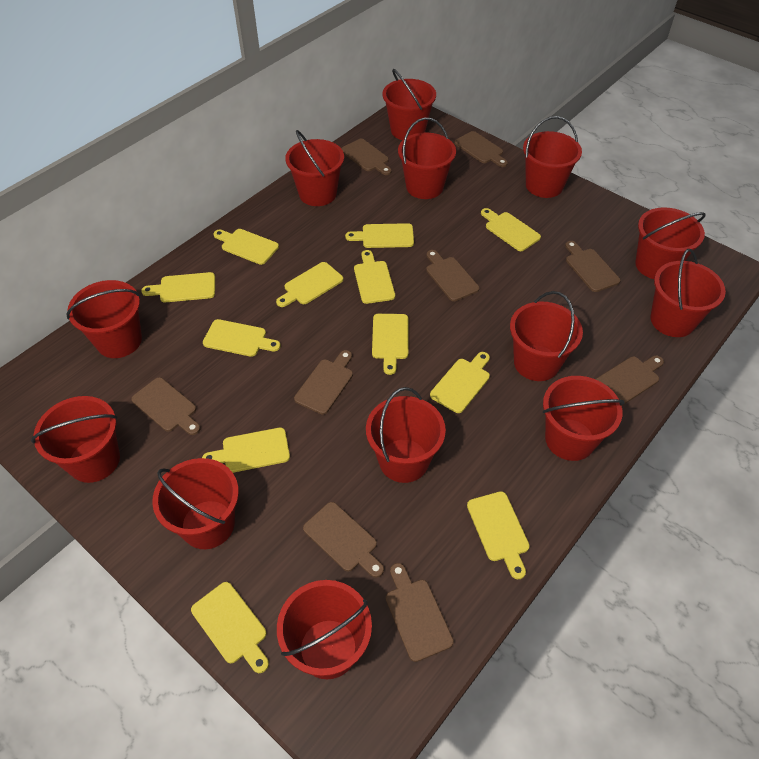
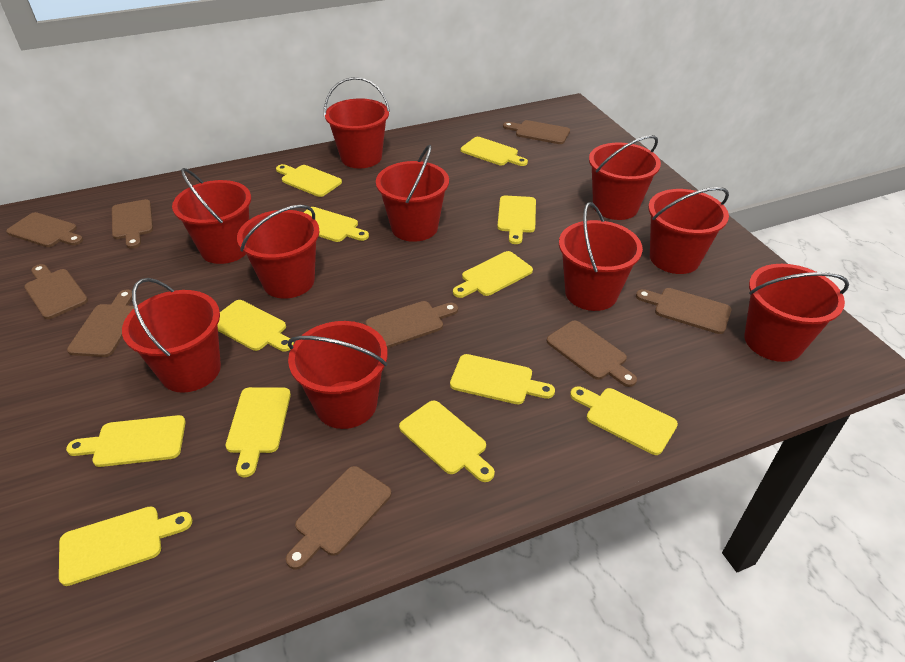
red bucket: [31,396,120,483] [66,280,142,358] [152,458,239,549] [277,580,372,679] [285,130,344,206] [366,387,446,483] [382,69,436,140] [398,118,456,199] [510,291,583,381] [523,116,582,198] [543,376,625,461] [635,207,706,279] [650,249,726,337] = 13 -> [122,278,221,393] [172,168,251,264] [237,205,320,299] [288,321,388,429] [324,77,390,168] [376,144,449,242] [559,202,643,311] [589,135,661,220] [648,187,729,274] [745,264,849,362] = 10

